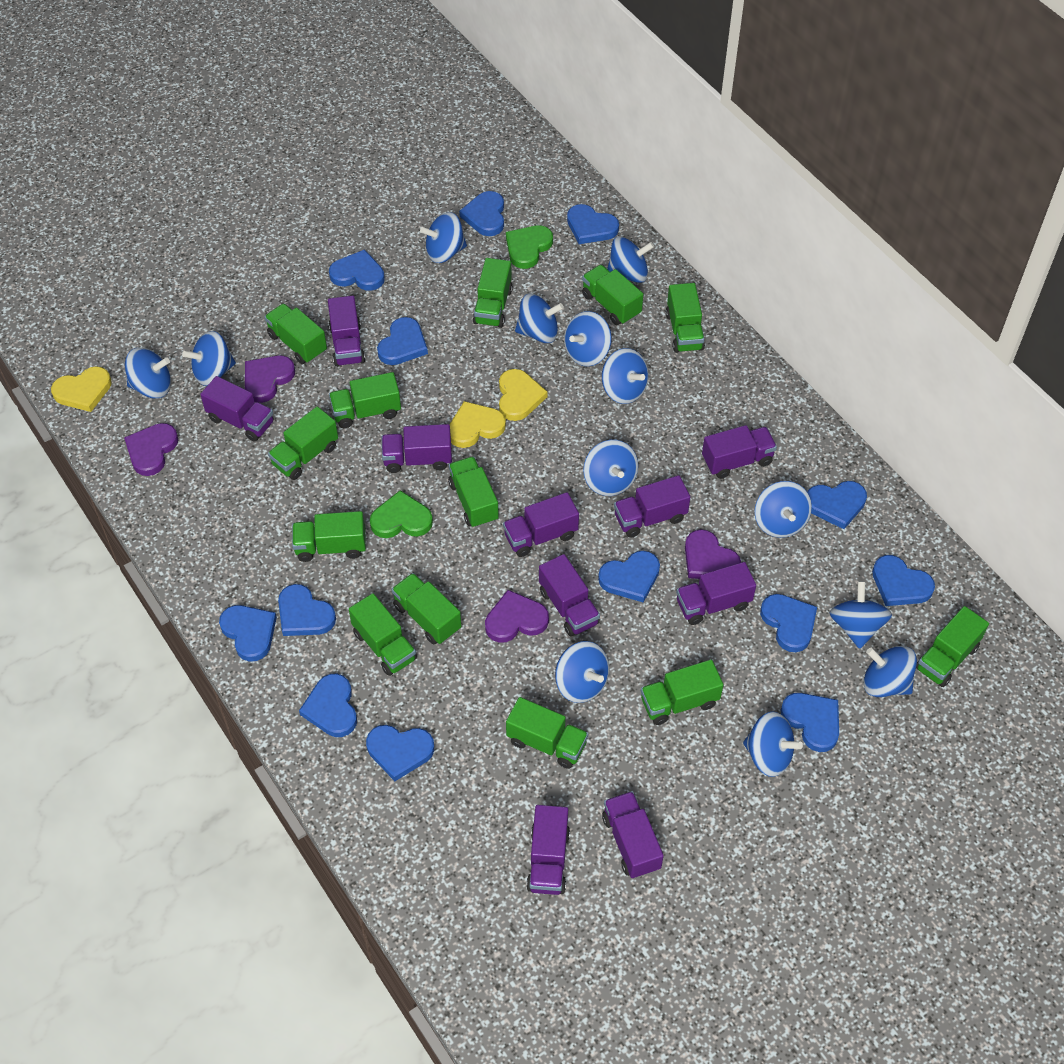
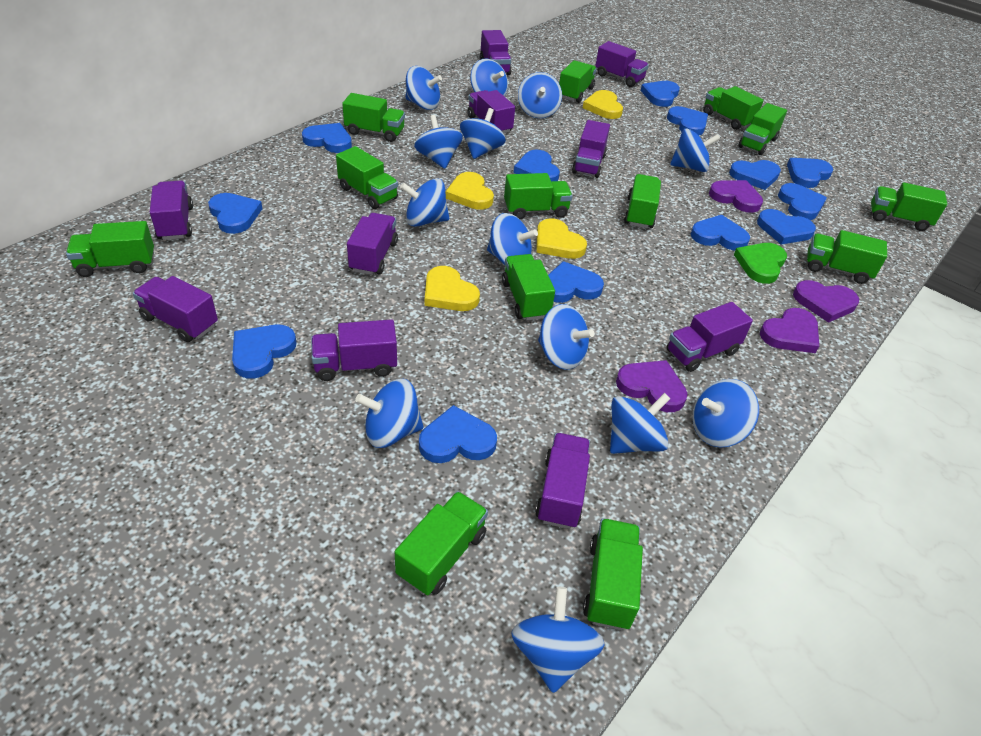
green heart: [370,490,433,538] [506,225,553,269] = 2 -> [734,243,787,284] = 1
yellow heart: [51,366,112,412] [449,401,506,448] [499,369,548,421] = 3 -> [425,266,480,311] [446,172,494,210] [536,218,587,259] [583,90,623,119] = 4

